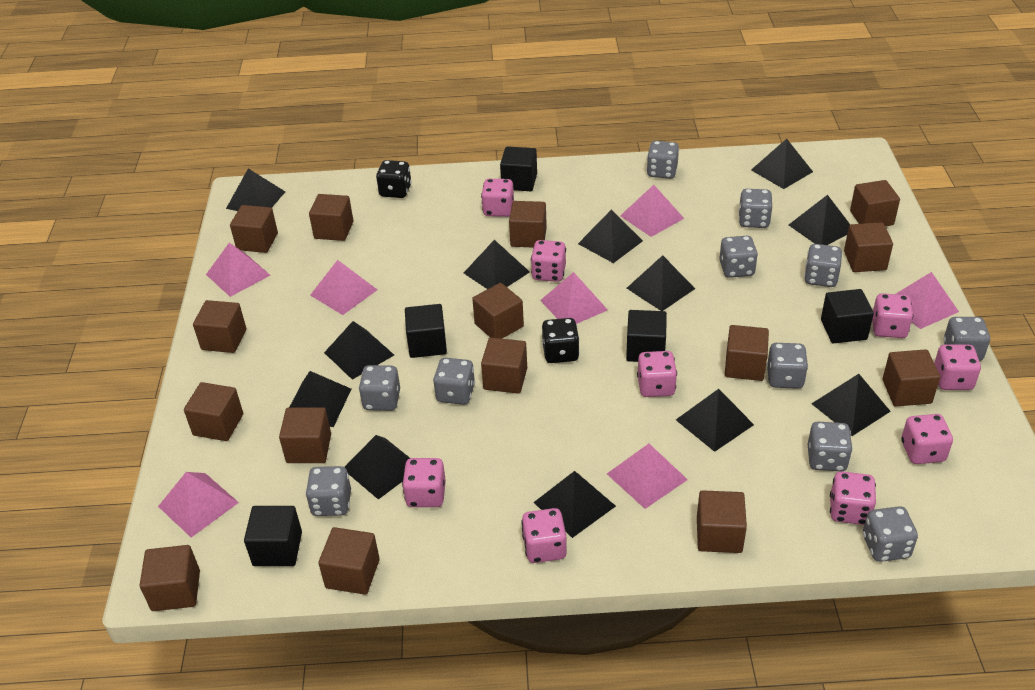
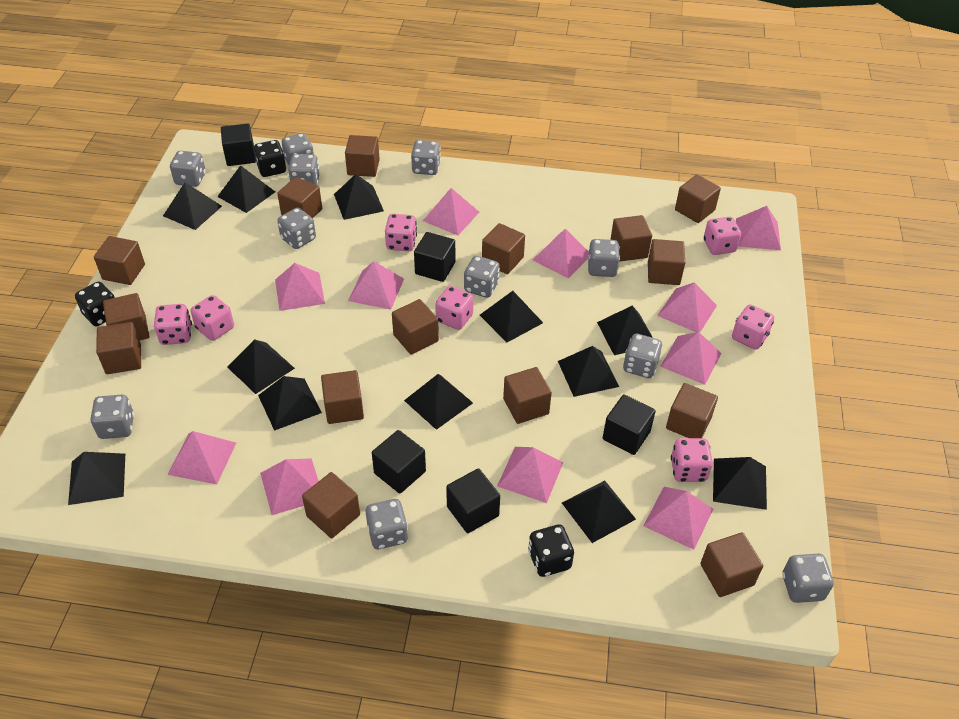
black dice: [376,160,412,198] [542,318,580,363] = 2 -> [75,281,115,326] [254,140,286,177] [528,525,574,577] = 3
pink dice: [402,458,446,507] [481,179,514,217] [521,508,567,563] [531,240,566,282] [637,351,677,397] [830,471,876,525] [872,293,913,338] [901,414,953,464] [934,345,981,390] = 9 -> [154,304,192,345] [191,295,234,341] [385,214,417,251] [435,286,474,330] [671,438,713,482] [704,217,741,255] [732,305,774,350] = 7
pink pyramid: [158,472,239,537] [206,243,270,297] [310,260,377,315] [540,272,608,324] [607,444,688,509] [620,185,684,237] [896,272,959,329] = 7 -> [168,431,236,484] [260,458,319,515] [275,263,325,311] [348,261,404,310] [423,188,479,235] [497,447,563,503] [533,229,589,279] [643,487,713,550] [657,282,717,332] [660,332,722,385] [736,206,781,250] = 11

